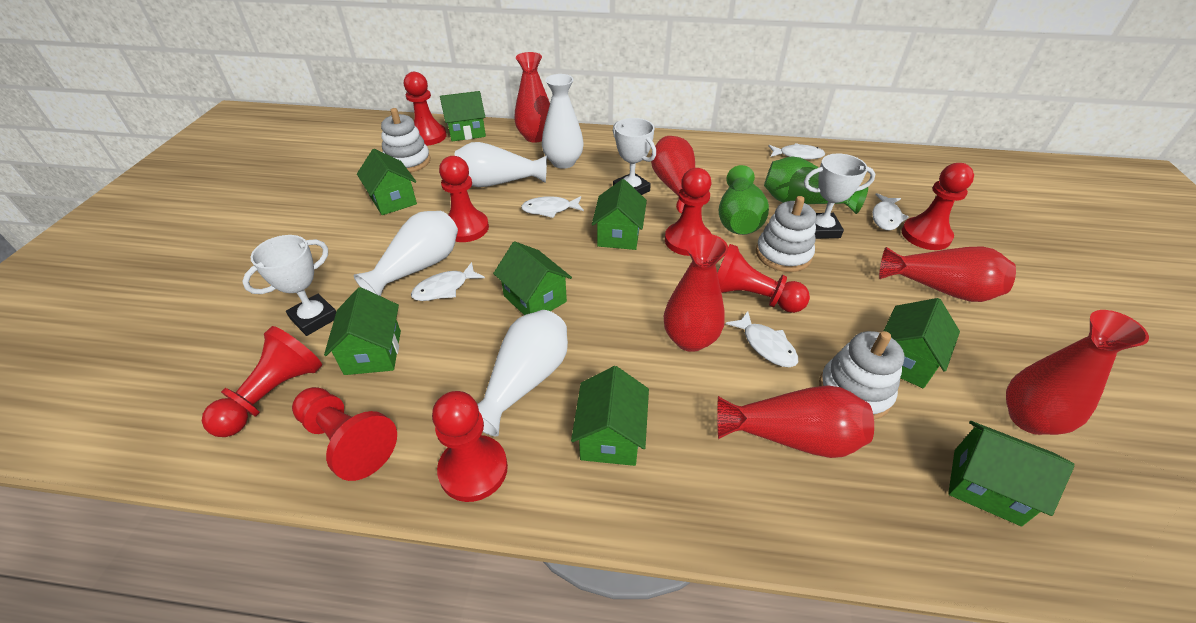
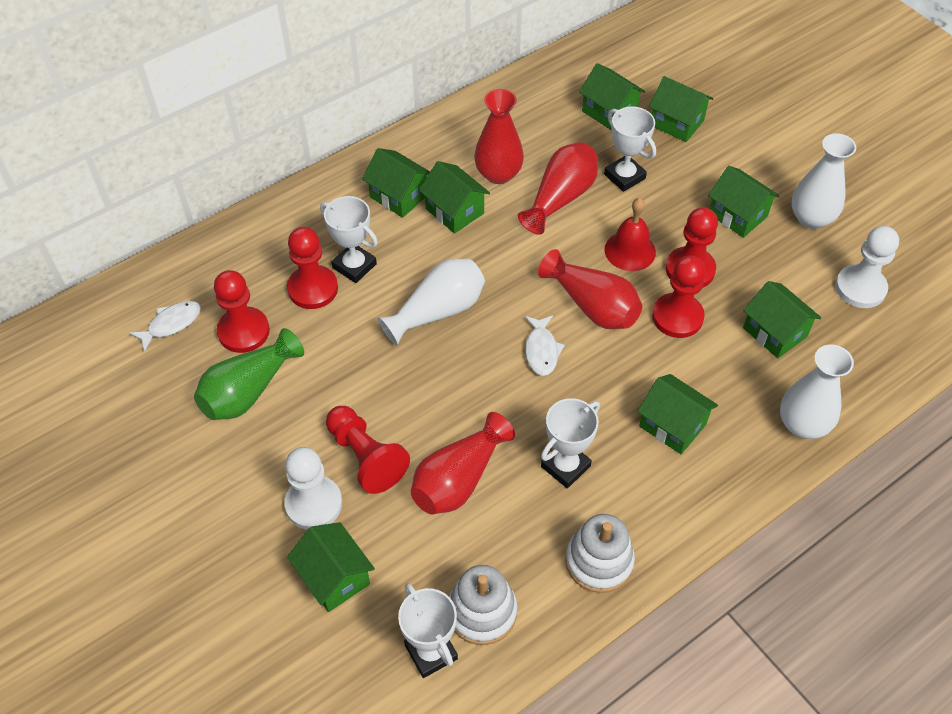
green vase: [719,165,769,235] [764,156,868,214] = 2 -> [194,328,304,420] = 1
red bell: none = 0 -> [605,198,656,271] = 1
red pawn: [202,326,322,437] [292,387,397,481] [404,72,447,146] [432,391,508,502] [439,156,489,242] [665,168,711,256] [717,244,810,313] [902,163,974,250] = 8 -> [214,270,270,353] [287,227,338,309] [326,406,410,494] [652,256,706,338] [666,207,718,288] = 5
red vase: [514,52,550,143] [651,136,703,213] [664,233,728,352] [717,385,874,458] [879,246,1016,302] [1006,310,1149,435] = 6 -> [411,412,515,514] [474,89,524,184] [518,142,598,235] [538,249,642,329] = 4
white fish: [411,262,485,301] [521,196,584,218] [726,311,798,367] [769,143,825,160] [872,193,909,230] = 5 -> [130,301,201,352] [525,315,565,376] = 2
white pawn: none = 0 -> [284,447,342,530] [835,226,899,308] = 2
white stacking toy: [381,108,430,173] [756,196,816,272] [819,331,904,420] = 3 -> [449,565,517,645] [565,514,635,593] = 2
white trophy: [242,235,336,336] [613,118,656,195] [804,153,875,239] = 3 -> [320,196,378,283] [398,583,458,678] [541,398,600,488] [604,106,656,192] = 4
white vase: [354,211,458,296] [454,142,547,187] [477,310,568,436] [542,74,584,169] = 4 -> [378,259,485,346] [780,344,854,439] [791,133,856,229] = 3

